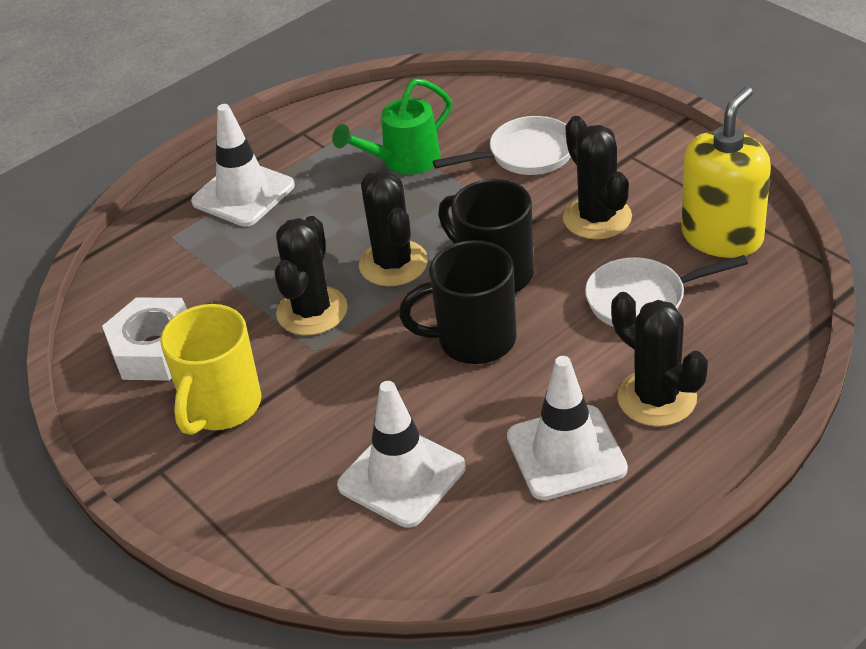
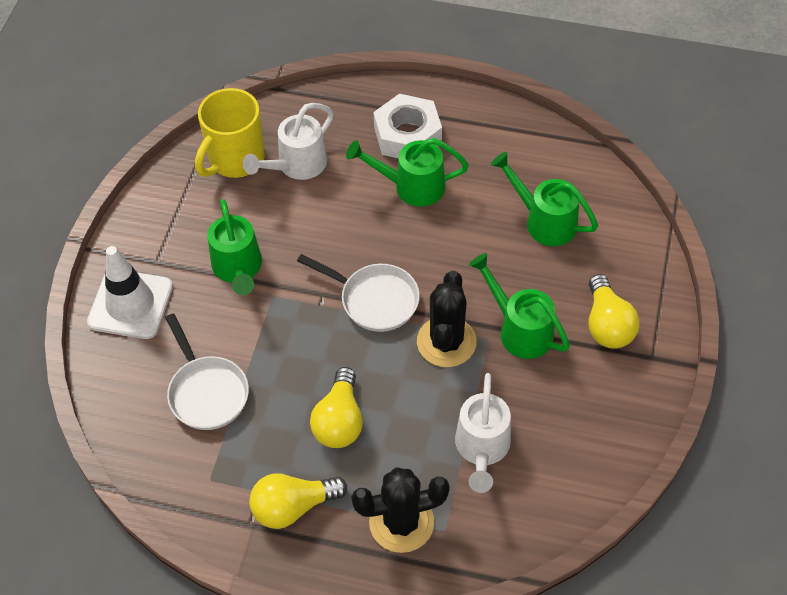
black cactus: [275,216,348,335] [359,171,428,286] [563,116,632,239] [611,292,708,427] = 4 -> [351,467,450,553] [417,271,476,367] = 2
black mug: [399,240,517,364] [438,179,534,293] = 2 -> none = 0
green watering can: [332,78,452,175] = 1 -> [207,199,262,295] [346,138,469,207] [469,253,570,359] [491,152,598,246] = 4
white traffic cone: [191,104,295,226] [337,381,466,528] [507,356,628,500] = 3 -> [87,246,173,339] = 1
white watering can: none = 0 -> [243,103,334,180] [455,373,511,493] = 2
yellow light bulb: none = 0 -> [249,473,347,529] [310,367,363,448] [588,274,640,349] = 3
yellow soap dispenser: [681,87,771,258] = 1 -> none = 0

